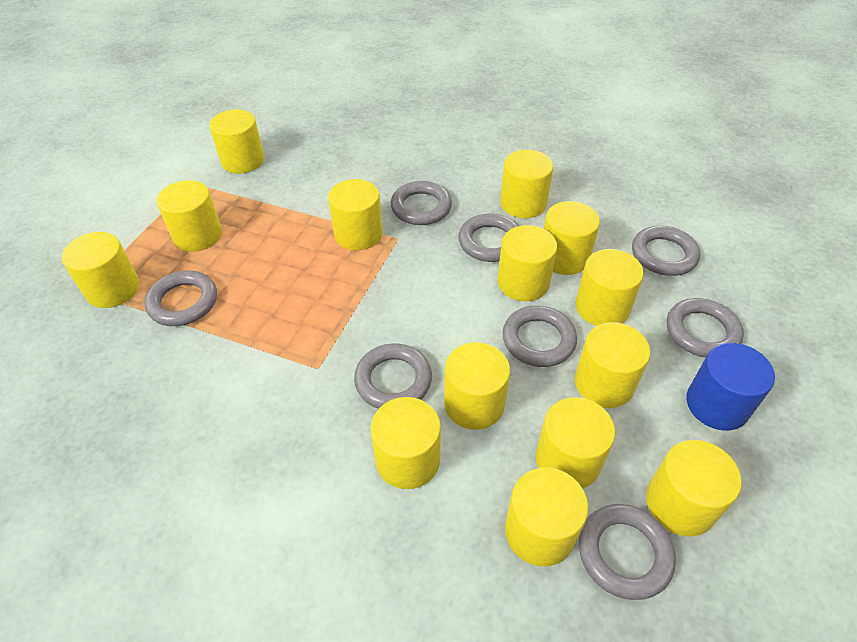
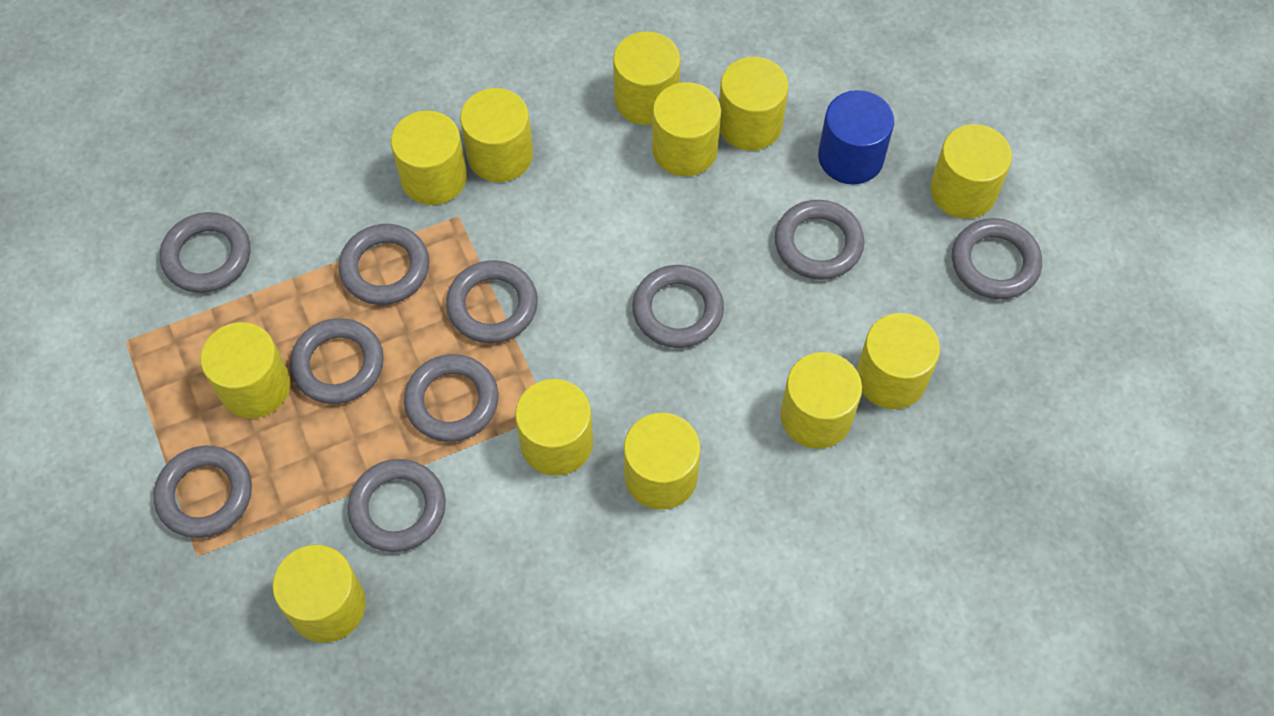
grey ring: [144,271,217,326] [354,344,432,409] [391,181,452,225] [458,214,518,262] [502,306,577,367] [579,504,676,600] [632,226,700,276] [667,298,744,358] = 8 -> [154,446,252,538] [160,212,251,293] [290,318,384,404] [339,224,429,305] [348,459,446,552] [404,354,498,442] [446,260,538,343] [632,265,724,348] [775,200,864,280] [952,218,1042,299] = 10
yellow cylinder: [62,232,140,308] [157,180,222,251] [209,110,264,173] [328,179,383,250] [371,397,441,489] [444,342,510,430] [498,225,557,301] [500,150,553,218] [505,468,588,566] [536,397,615,488] [544,201,600,275] [575,322,650,408] [576,249,644,326] [646,440,742,537] = 14 -> [200,322,291,419] [272,545,366,643] [391,110,467,205] [460,88,533,182] [515,379,593,476] [613,31,681,125] [624,413,700,510] [652,82,721,176] [719,57,789,150] [780,352,862,449] [857,313,940,409] [930,124,1012,219] = 12

